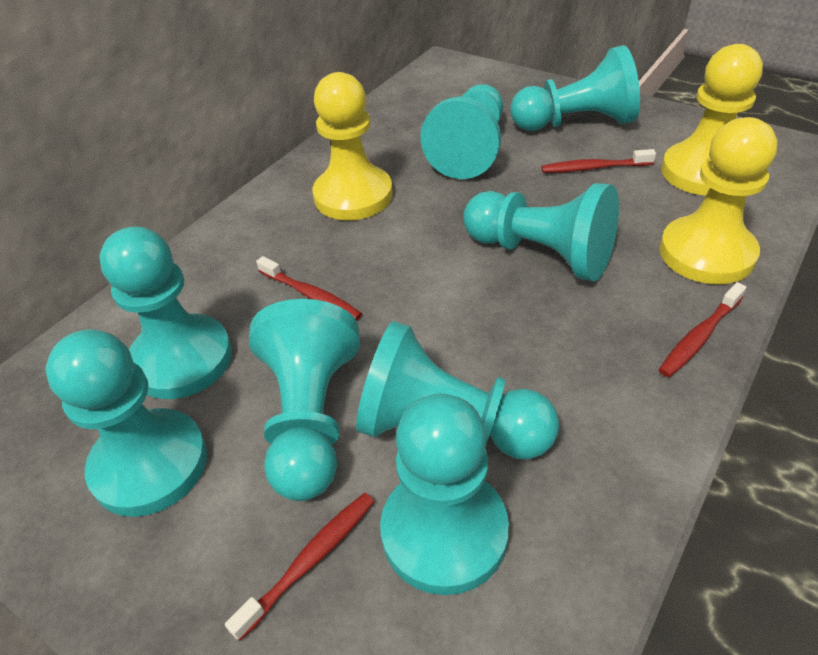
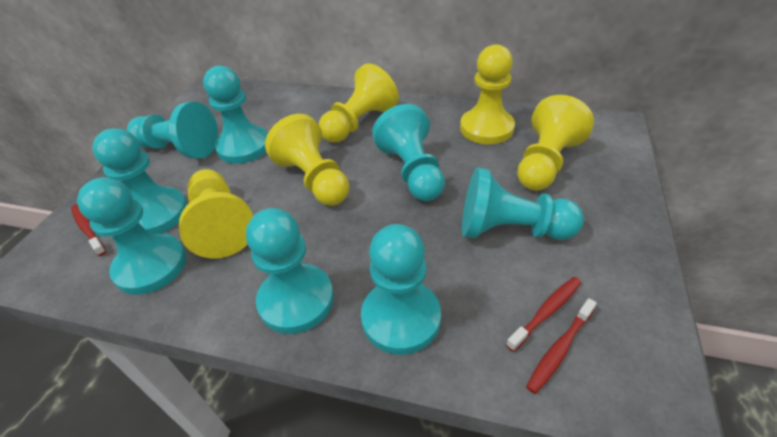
red toothbrush: [225,493,374,641] [256,256,362,321] [541,149,656,173] [659,282,746,377] = 4 -> [71,204,106,256] [506,277,582,352] [526,298,597,394] = 3
yellow pawn: [312,72,393,220] [659,117,777,284] [661,44,763,196] = 3 -> [179,169,253,258] [265,114,350,206] [319,63,399,143] [460,44,515,144] [517,95,594,191] = 5

